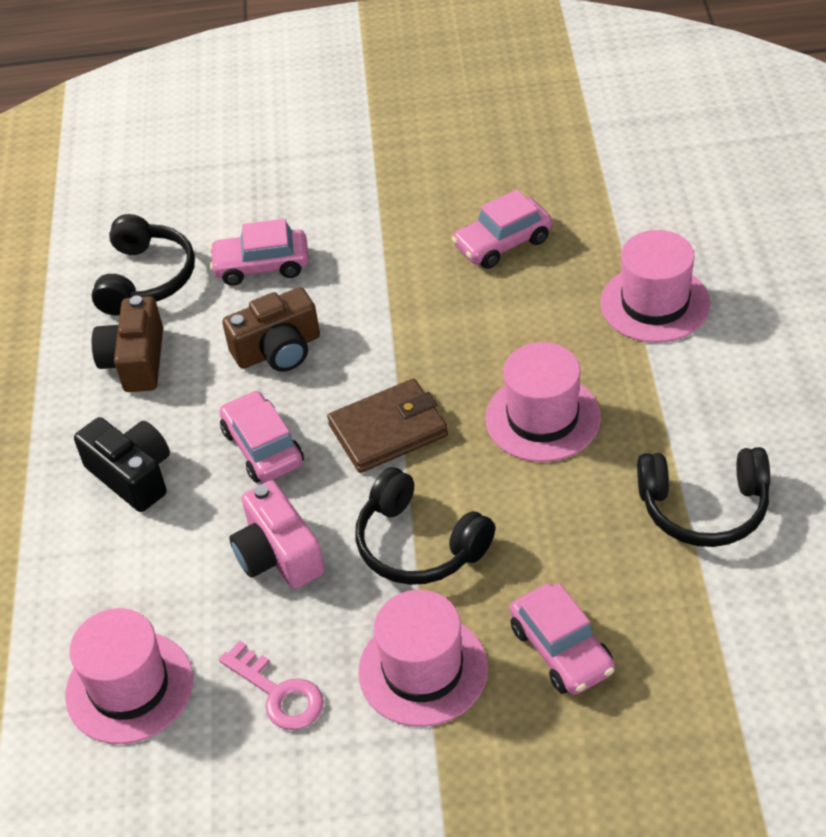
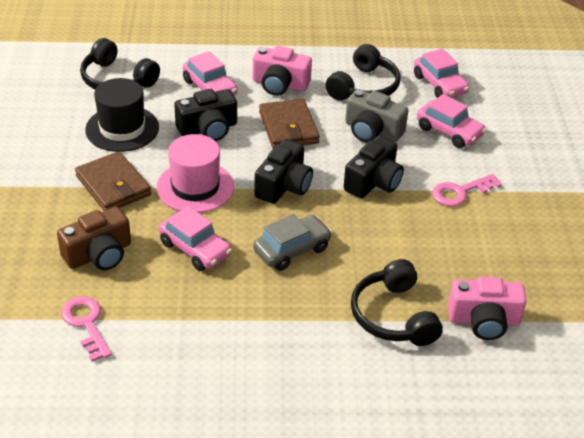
black camera: [74,417,170,512] = 1 -> [174,89,237,141] [254,139,313,204] [344,135,404,198] = 3
black hat: none = 0 -> [85,78,159,152] = 1
brown camera: [92,296,163,392] [222,287,320,372] = 2 -> [57,207,131,270] = 1
brown wallet: [327,378,448,473] = 1 -> [75,151,151,211] [259,99,320,149] = 2
grey camera: none = 0 -> [345,89,408,142] = 1
grey car: none = 0 -> [253,214,332,271] = 1
pink camera: [229,480,325,589] = 1 -> [253,46,312,96] [448,277,527,340] = 2
pink hat: [65,608,193,744] [358,590,488,727] [485,342,601,462] [600,230,711,343] = 4 -> [157,134,234,213] = 1
pink key: [219,641,324,730] = 1 -> [61,296,112,362] [432,174,502,206] = 2

